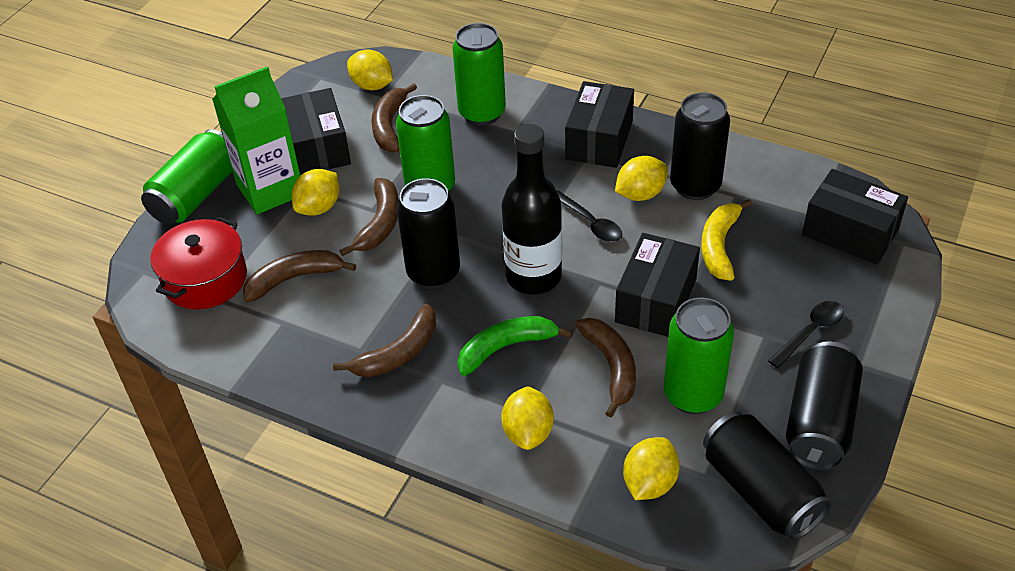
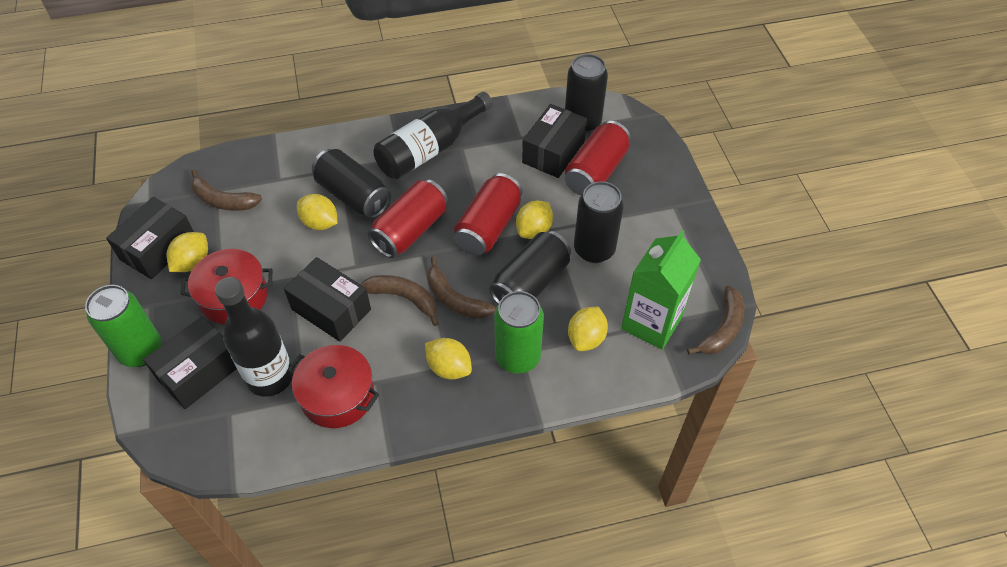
black bottle: [502,124,562,295] = 1 -> [215,277,293,397] [373,92,493,179] = 2
black spoon: [557,190,622,242] [768,301,844,368] = 2 -> none = 0
brown banana: [243,250,356,302] [333,304,436,377] [340,178,399,256] [371,83,417,152] [575,318,636,418] = 5 -> [191,169,262,211] [360,275,439,326] [427,256,496,319] [687,286,745,355] = 4
green banana: [458,316,573,376] = 1 -> none = 0
green can: [141,129,232,224] [396,95,455,192] [452,23,506,126] [664,297,734,414] = 4 -> [85,285,162,367] [494,291,544,373] = 2
red can: none = 0 -> [368,179,448,258] [454,173,522,256] [565,121,631,195] = 3
red pot: [150,217,247,310] = 1 -> [180,249,272,324] [288,345,379,428] = 2
yellow banana: [701,199,752,281] = 1 -> none = 0

